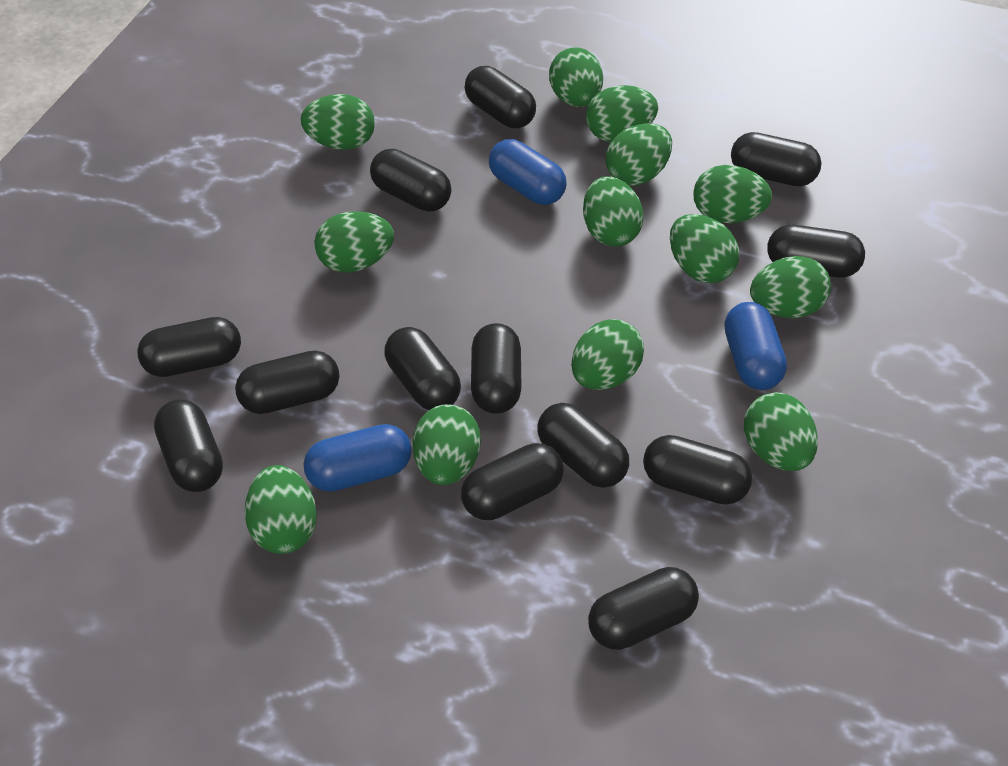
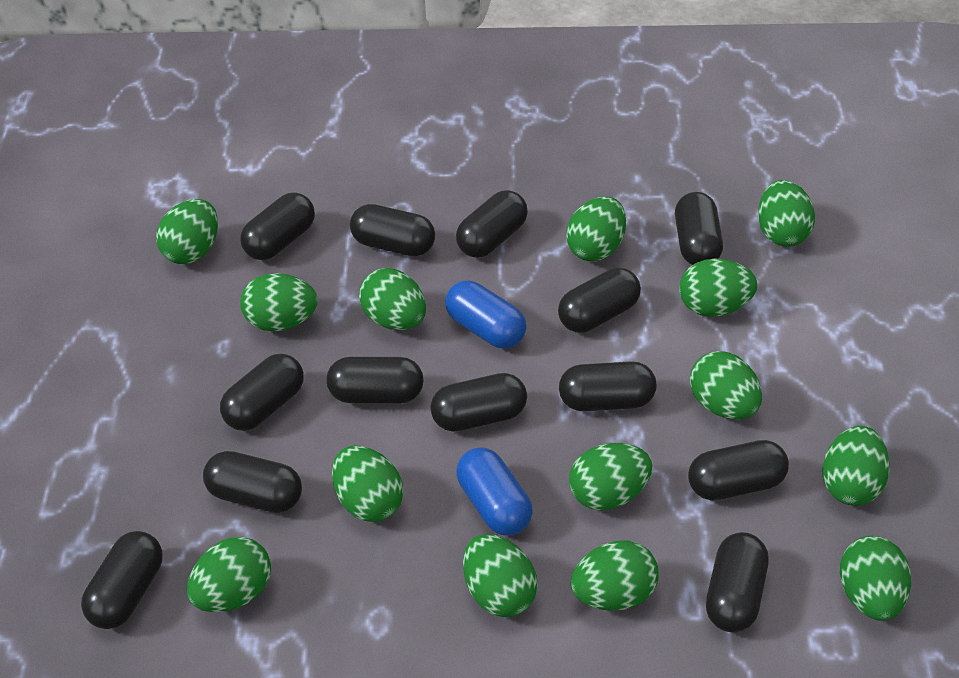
blue capsule: [303,424,412,492] [489,139,567,205] [724,302,787,390] = 3 -> [445,281,527,349] [456,448,533,536] = 2
green egg: [244,465,317,554] [300,94,375,150] [314,211,394,273] [413,404,481,485] [549,48,603,107] [571,319,644,390] [583,176,644,247] [586,85,658,142] [606,123,672,186] [670,214,739,283] [693,165,772,223] [744,392,818,471] [750,256,831,318] = 13 -> [156,199,218,264] [187,537,271,612] [240,273,318,331] [332,446,403,522] [359,268,426,330] [463,534,538,617] [566,197,626,261] [569,443,652,511] [571,541,659,611] [679,259,757,317] [690,351,762,419] [758,180,815,247] [822,426,890,506] [840,536,911,621] = 14

